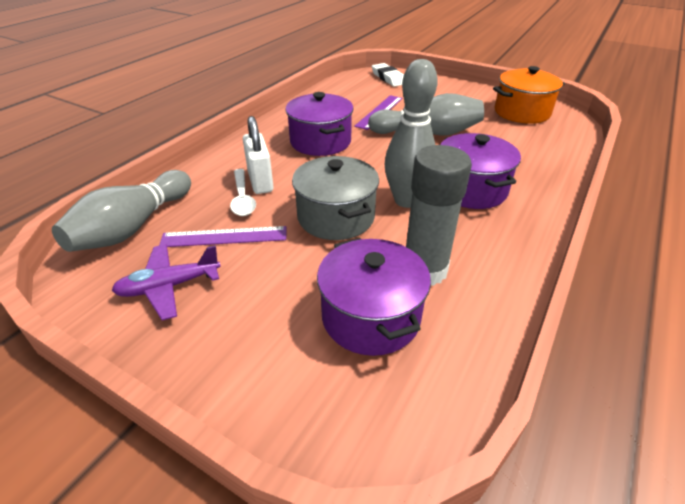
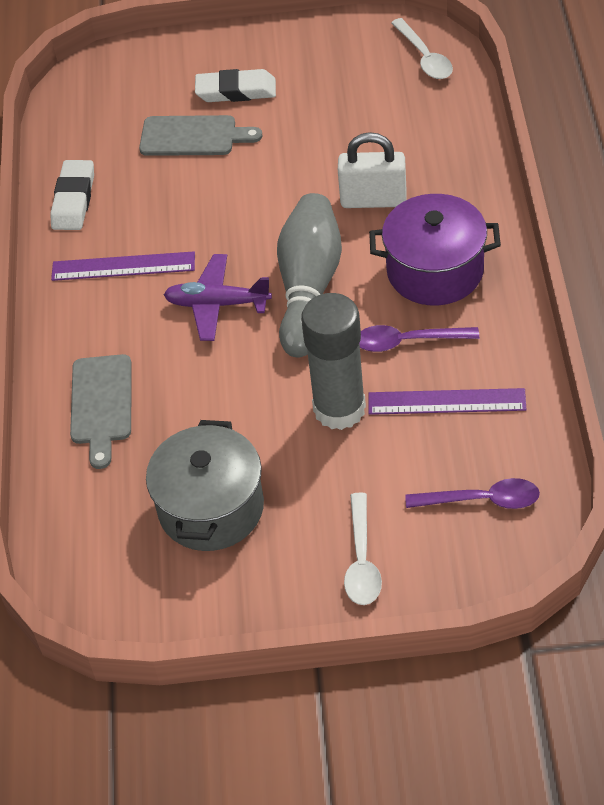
grey bowling pin: [52,170,191,252] [368,93,484,136] [385,59,438,208] = 3 -> [277,193,342,357] = 1
grey cutting board: none = 0 -> [70,354,132,469] [139,115,263,156] = 2
orange pot: [493,66,565,124] = 1 -> none = 0
purple pot: [286,92,354,156] [317,238,431,356] [440,133,521,209] = 3 -> [369,194,501,306] = 1
purple spoon: none = 0 -> [359,325,479,352] [405,478,540,509] = 2
white eraser: [372,63,404,87] = 1 -> [50,160,94,230] [195,69,276,102] = 2
white spoon: [230,169,256,216] = 1 -> [344,492,382,605] [391,18,453,79] = 2

